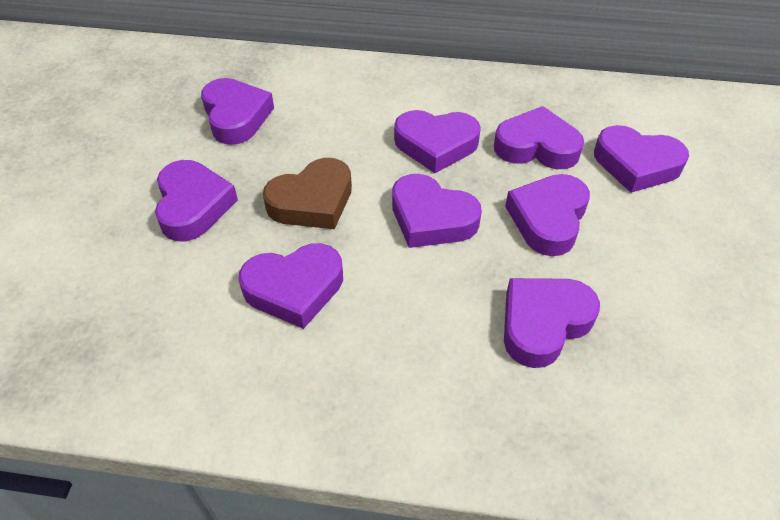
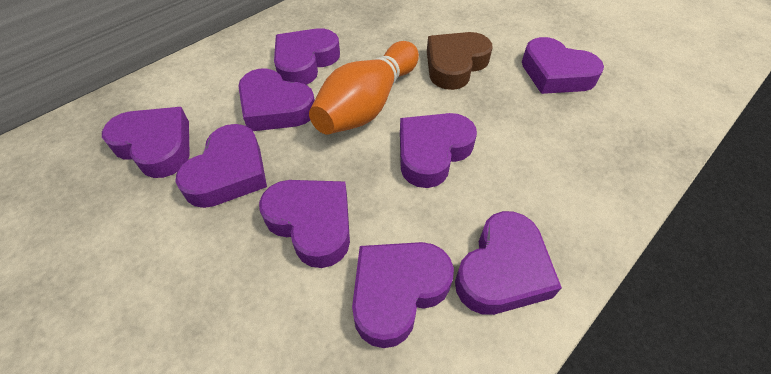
orange bowling pin: none = 0 -> [309,41,419,135] = 1

